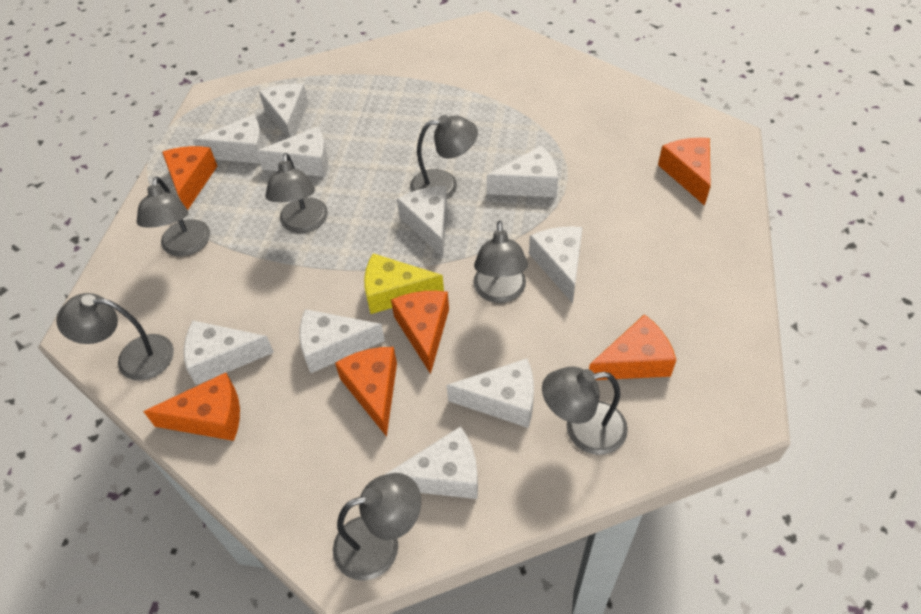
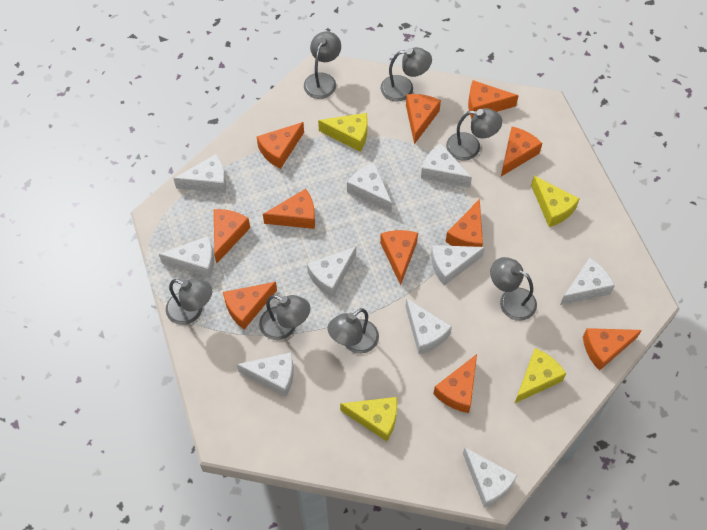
orange cheese: [143,373,240,441] [162,146,217,210] [335,347,397,437] [391,291,449,374] [589,314,676,380] [658,138,711,206] = 6 -> [214,209,250,263] [223,282,277,330] [257,122,304,169] [263,189,315,229] [380,230,418,285] [406,94,441,144] [433,354,477,413] [446,199,483,247] [468,80,519,119] [501,127,542,176] [583,328,642,371] = 11
yellow cheese: [364,253,444,314] = 1 -> [318,113,368,152] [340,397,397,441] [514,348,566,404] [531,176,580,227] = 4

